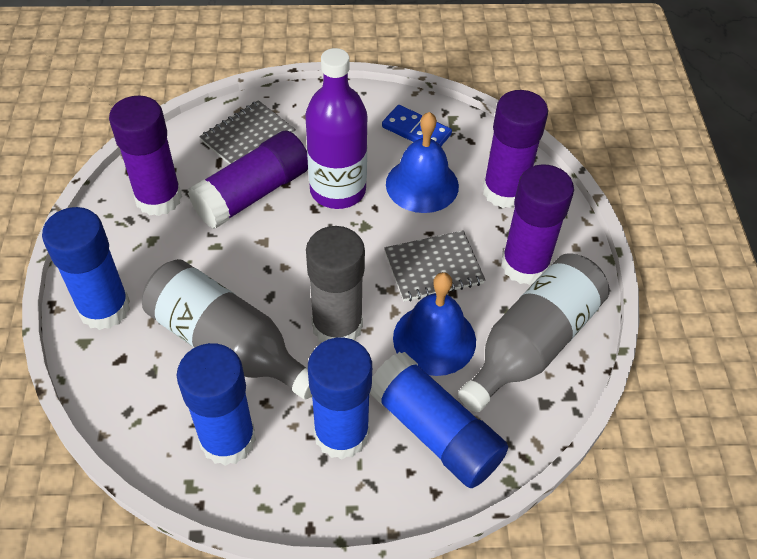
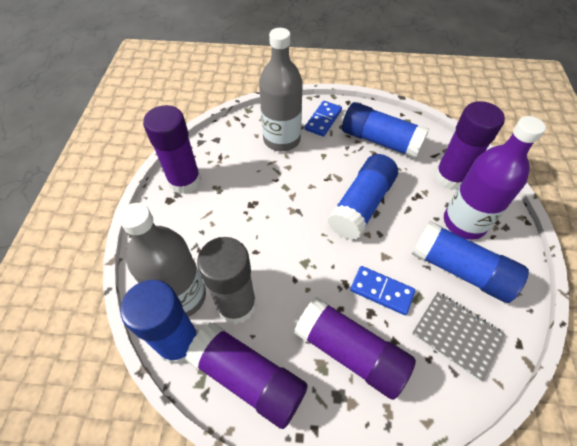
blue bell: [386,112,459,213] [393,272,476,376] = 2 -> none = 0
blue domino: [382,105,452,146] = 1 -> [305,101,342,137] [350,266,415,315] = 2
grey notebook: [199,100,296,165] [384,230,485,302] = 2 -> [412,292,505,381] = 1

